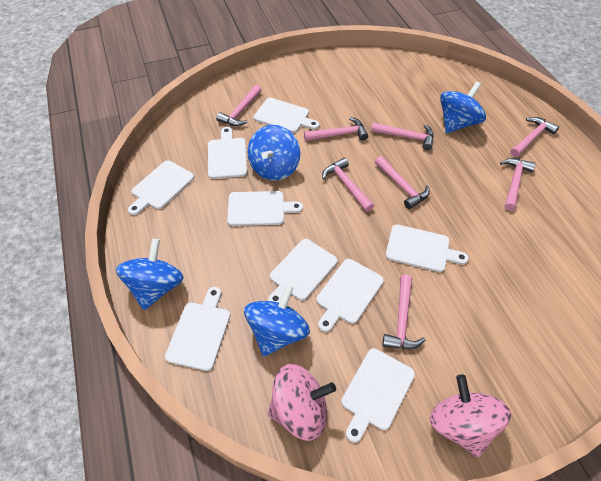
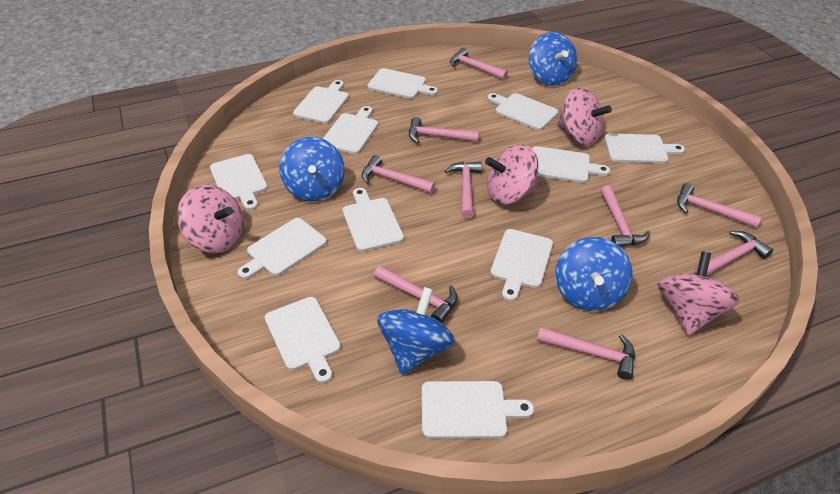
pink hammer: [216,85,261,126] [304,117,368,141] [322,158,374,212] [371,122,434,150] [375,156,430,209] [382,275,425,349] [500,158,536,211] [510,117,559,157] = 8 -> [362,155,435,193] [374,266,458,323] [409,117,479,143] [445,162,482,219] [450,48,508,80] [537,327,635,380] [600,185,650,247] [677,183,761,228] [694,231,773,276] = 9
pink spinning top: [268,364,336,441] [430,374,511,457] = 2 -> [177,184,243,253] [485,145,538,205] [557,88,612,145] [658,251,740,336] = 4
white cutting board: [128,160,194,215] [165,287,230,371] [208,127,247,179] [227,191,303,226] [254,98,319,133] [268,239,337,303] [316,259,384,332] [341,348,415,443] [385,224,469,272] = 9 -> [210,154,268,210] [238,218,327,279] [265,297,341,383] [293,80,349,124] [323,106,378,154] [342,188,404,252] [367,68,438,99] [422,381,534,439] [487,93,558,130] [490,229,553,301] [532,146,610,183] [604,133,685,163] = 12

